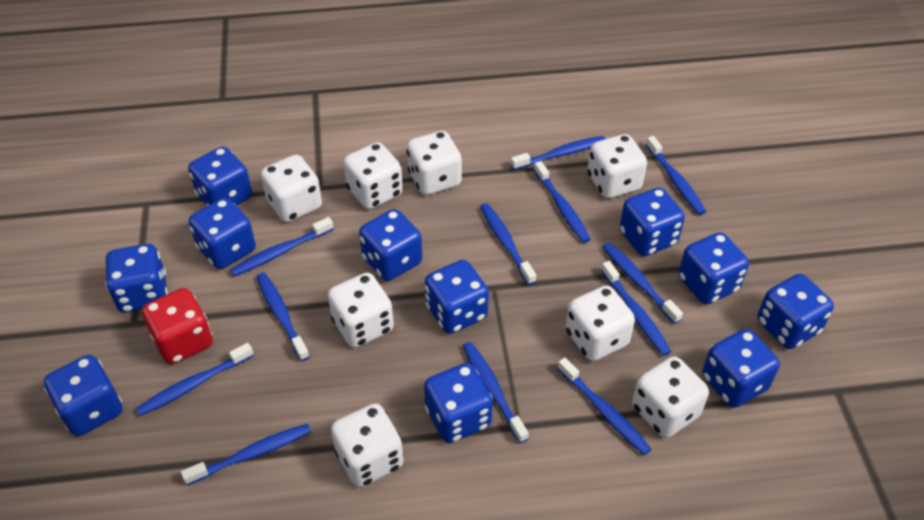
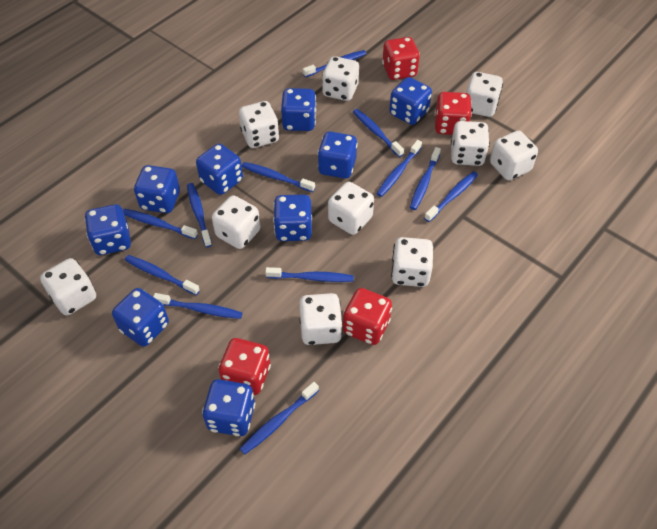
blue dice: [44,355,122,436] [105,244,168,313] [188,147,252,206] [189,198,256,269] [359,209,422,281] [424,363,493,443] [425,260,489,334] [620,188,685,256] [679,232,749,304] [702,329,780,408] [757,274,834,349] = 11 -> [85,204,131,255] [112,288,169,347] [134,165,180,213] [196,143,243,195] [202,379,255,436] [273,195,312,241] [281,88,316,131] [318,131,358,179] [389,77,432,125] = 9
red dice: [142,288,213,364] = 1 -> [219,338,271,395] [343,288,392,345] [382,37,420,80] [435,92,472,135] = 4
white dice: [261,155,322,222] [328,273,394,348] [331,403,403,487] [343,142,403,209] [406,131,462,195] [566,285,635,361] [587,134,647,199] [632,356,709,438] = 8 -> [40,258,96,315] [212,195,261,249] [239,101,279,148] [299,293,343,345] [322,56,359,101] [328,182,374,235] [391,237,433,287] [451,121,490,166] [466,72,503,117] [490,131,538,180] = 10

